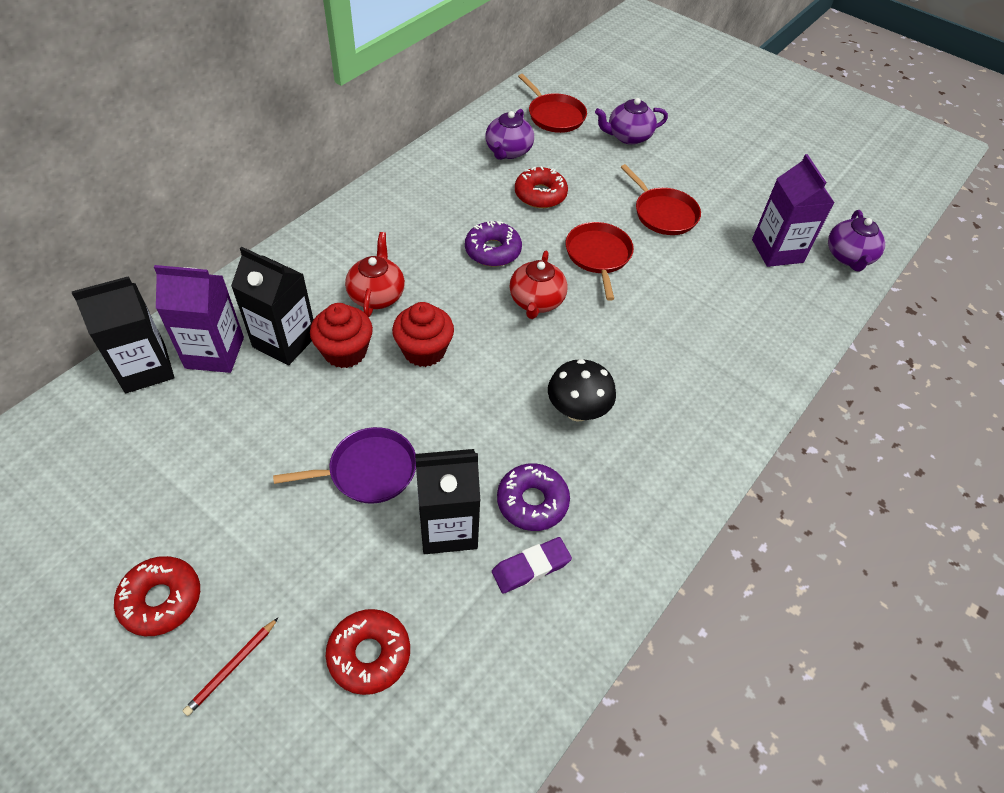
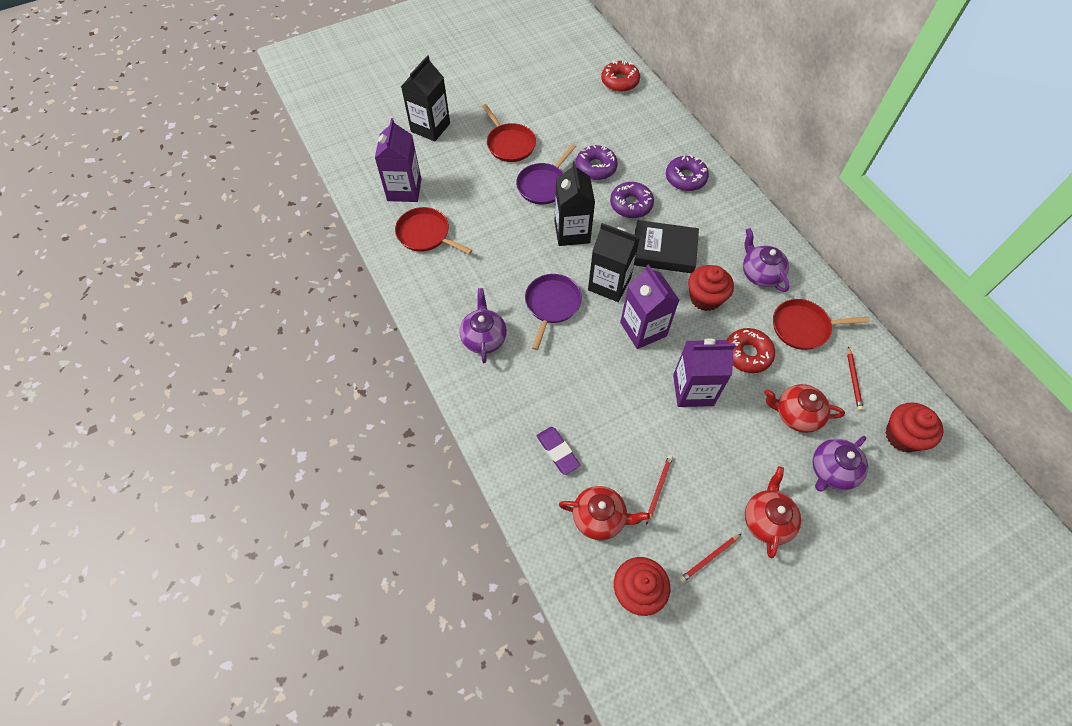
black book: none = 0 -> [634,220,699,274] = 1
black mushroom: [548,359,616,422] = 1 -> none = 0
purple carton: [154,265,244,373] [752,154,834,267] = 2 -> [375,118,421,202] [620,264,680,349] [673,338,735,407] = 3
purple donut: [465,221,522,267] [497,463,570,531] = 2 -> [576,145,618,180] [610,182,654,218] [666,155,709,191] = 3
purple pan: [273,427,416,504] = 1 -> [516,144,576,205] [525,274,582,350] = 2
red cupcake: [310,303,373,368] [392,302,454,367] = 2 -> [614,557,670,616] [688,265,734,311] [885,402,943,452] = 3
red donut: [114,556,200,636] [326,609,410,695] [515,166,568,208] = 3 -> [601,60,640,92] [727,328,775,373] = 2
red pencil: [182,618,278,716] = 1 -> [646,455,673,525] [679,533,742,583] [847,346,863,411] = 3
red teapot: [345,232,405,317] [509,251,568,319] = 2 -> [559,486,650,541] [745,466,801,559] [764,384,845,433] = 3

